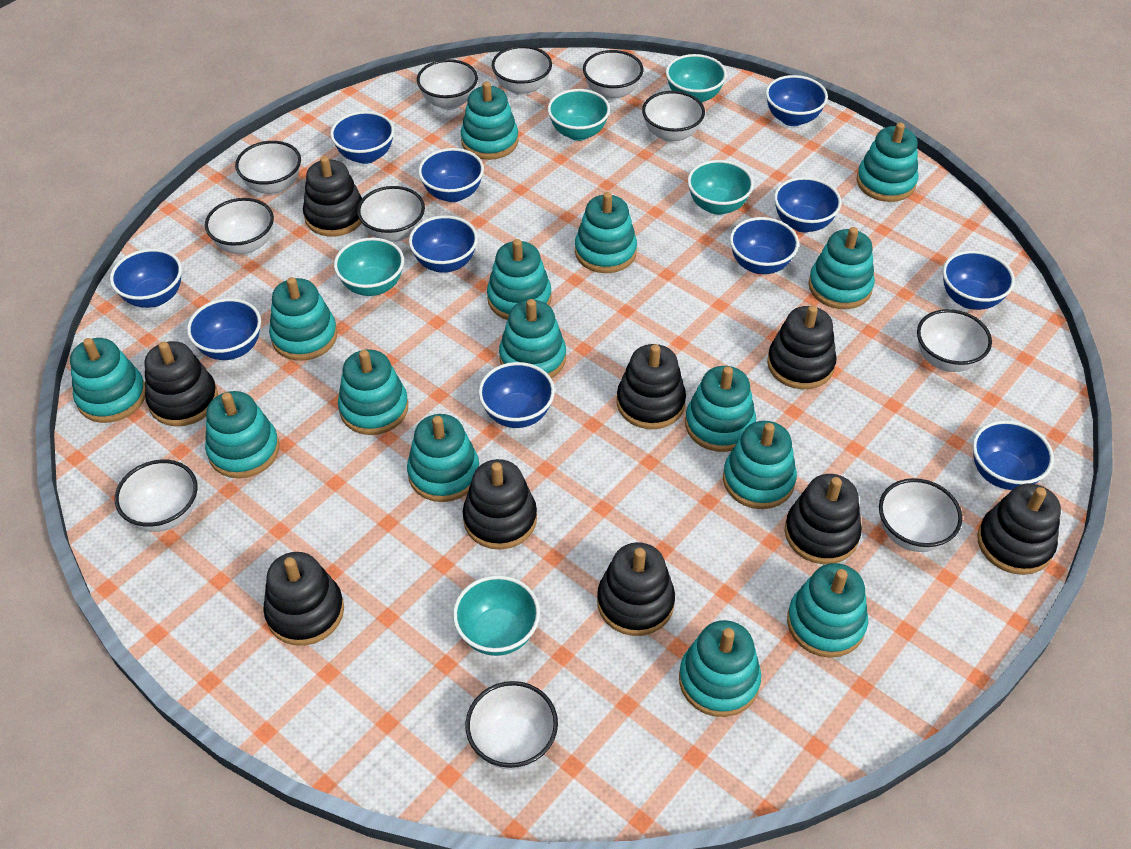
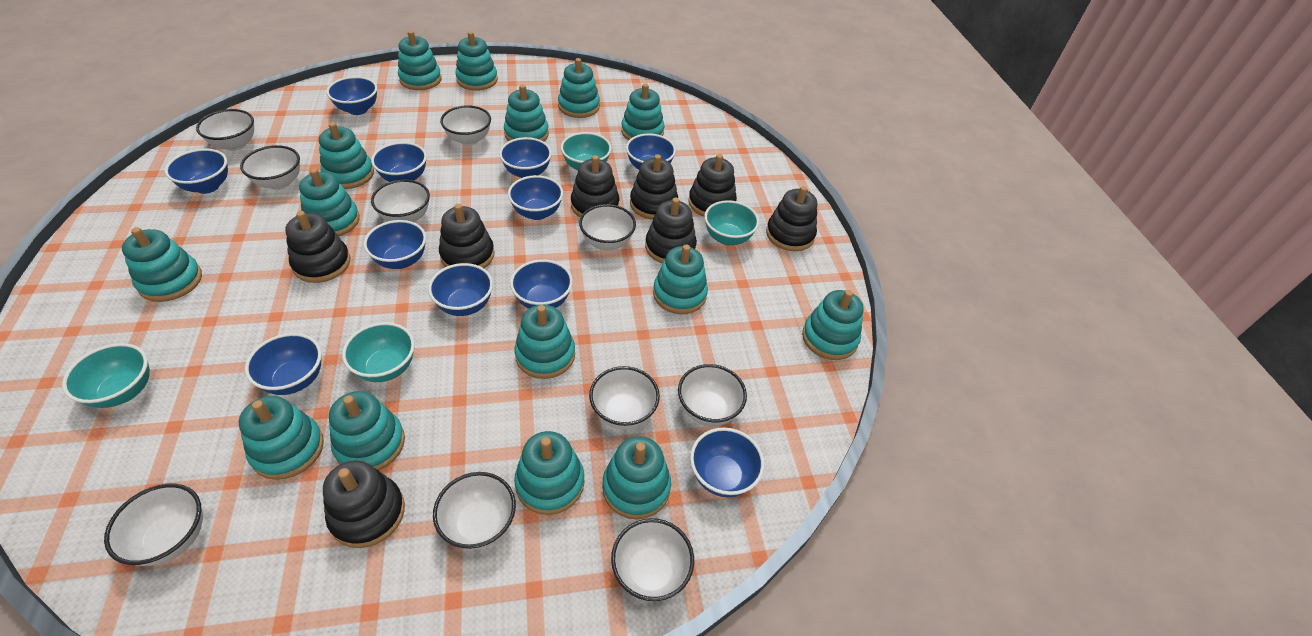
black stacking toy: [144,341,218,426] [263,552,344,646] [303,156,362,236] [463,459,537,550] [597,542,675,636] [617,344,686,429] [767,305,837,390] [785,474,862,564] [977,484,1061,575] = 9 -> [285,211,350,283] [323,461,405,548] [439,204,495,268] [571,155,619,217] [630,154,678,220] [645,198,697,264] [688,154,737,217] [766,186,817,251] = 8
turquoise bowl: [334,238,404,296] [453,575,540,656] [548,89,610,141] [666,54,727,102] [687,160,754,215] = 5 -> [62,343,150,408] [342,322,415,382] [561,132,612,170] [704,200,759,246] = 4
white bowl: [115,460,197,532] [205,198,274,254] [235,141,301,195] [357,186,425,242] [417,59,478,110] [465,681,558,770] [492,46,552,96] [583,50,644,100] [642,91,705,143] [879,478,962,552] [917,309,992,372] = 11 -> [104,484,203,566] [196,109,254,151] [240,145,300,190] [371,179,430,222] [433,472,516,550] [440,105,491,146] [579,204,636,251] [589,366,660,430] [611,518,694,601] [678,364,747,426] = 10

